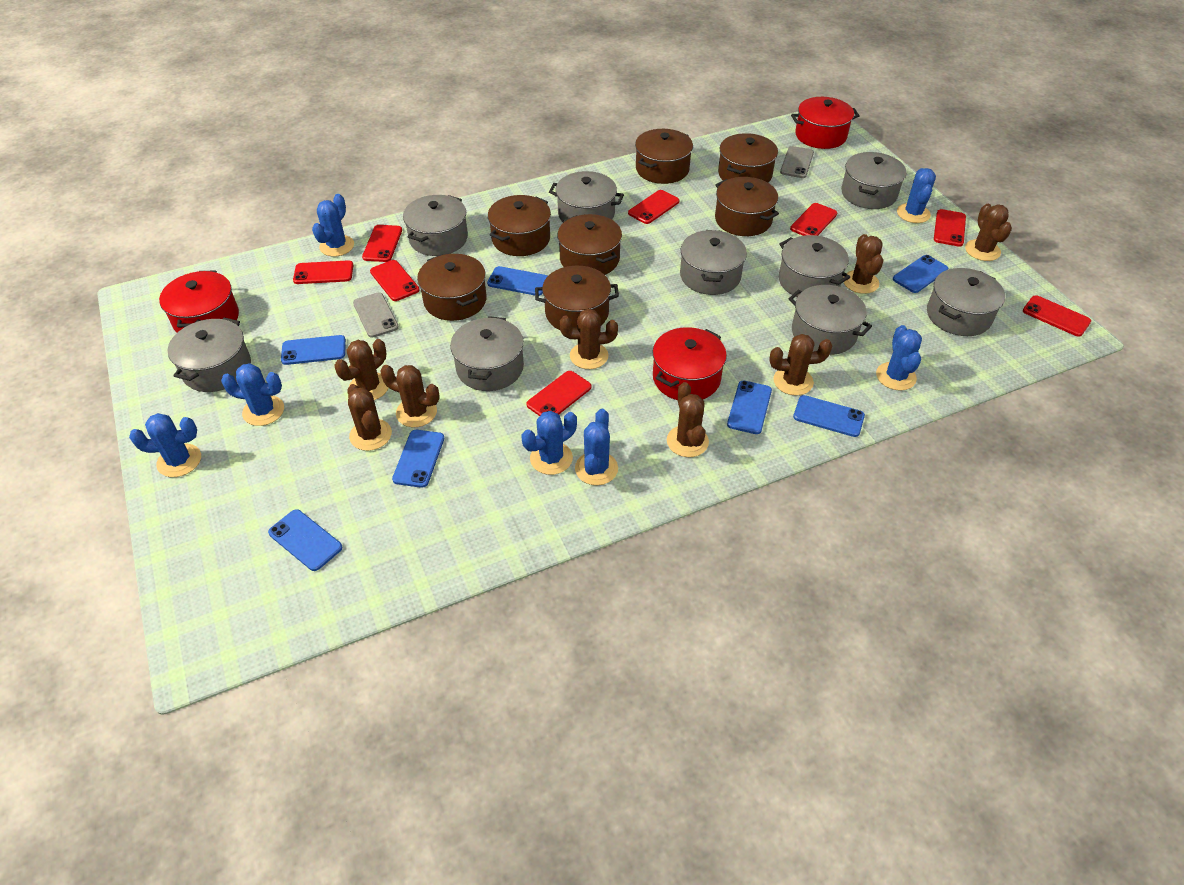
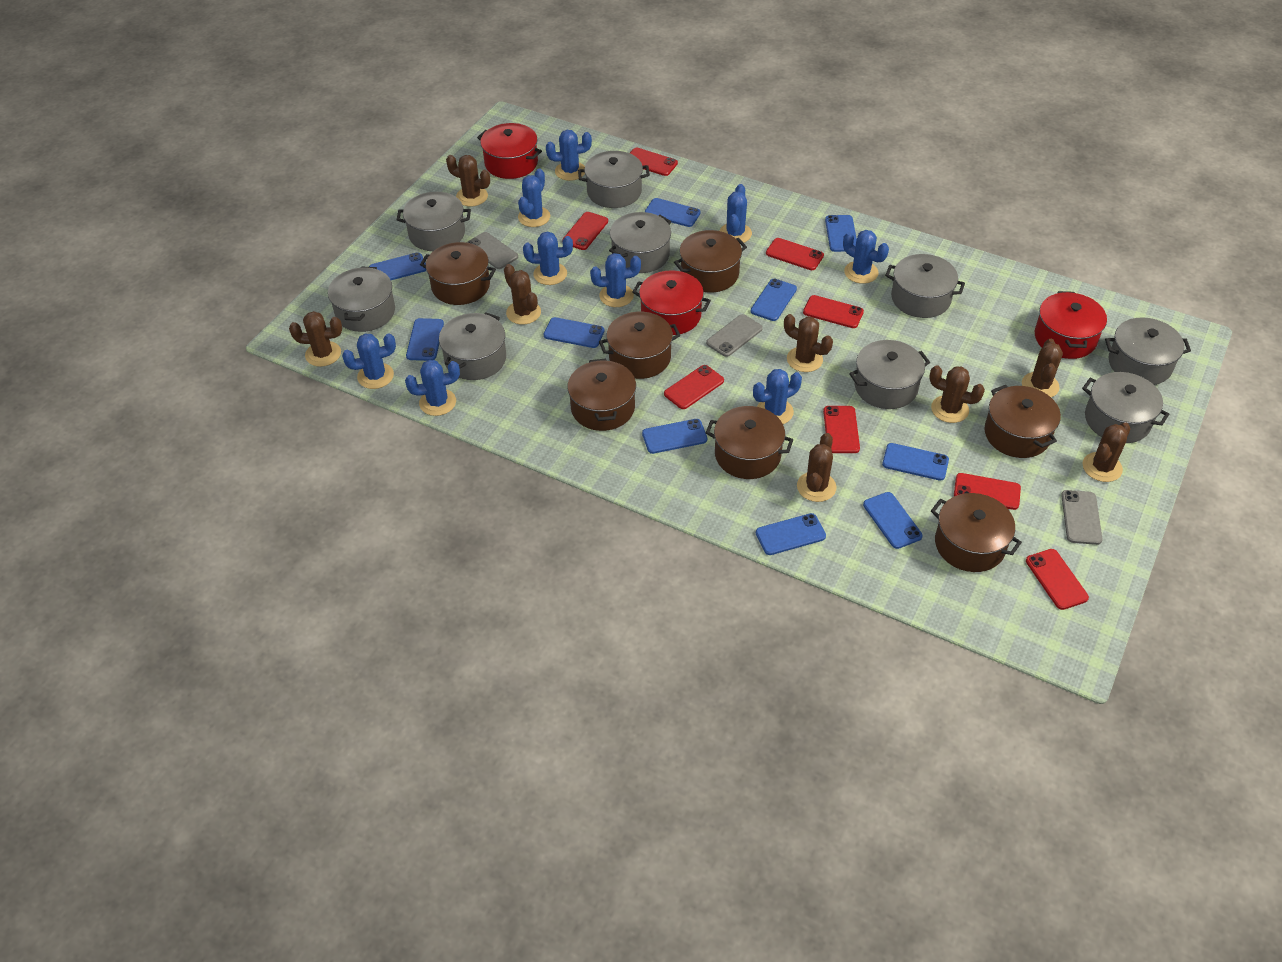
blue cactus: [129,413,201,477] [221,363,284,426] [312,194,354,257] [522,411,577,475] [575,409,618,485] [876,325,922,391] [897,168,936,223] = 7 -> [342,333,396,389] [405,360,460,416] [518,168,550,227] [523,232,573,285] [546,130,592,181] [590,253,641,307] [719,184,752,243] [753,369,802,424] [843,230,889,284] = 9
blue phone: [268,509,342,571] [281,335,346,365] [392,430,444,488] [487,266,547,296] [727,381,772,434] [793,395,865,437] [893,255,948,293] = 7 -> [369,252,426,280] [406,318,444,361] [544,317,605,348] [642,419,707,454] [645,198,701,227] [751,279,797,321] [756,513,826,555] [825,215,857,252] [863,492,923,549] [882,443,949,481] = 10
grey phone: [353,292,399,338] [780,146,814,178] = 2 -> [466,232,518,269] [706,314,763,357] [1061,490,1102,545] = 3

